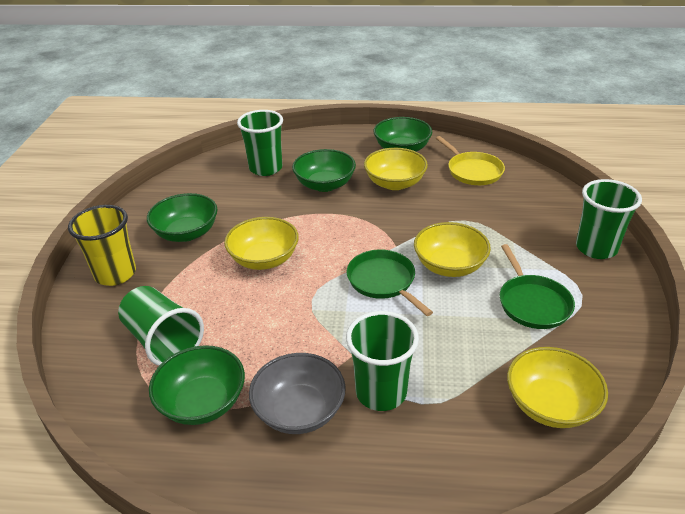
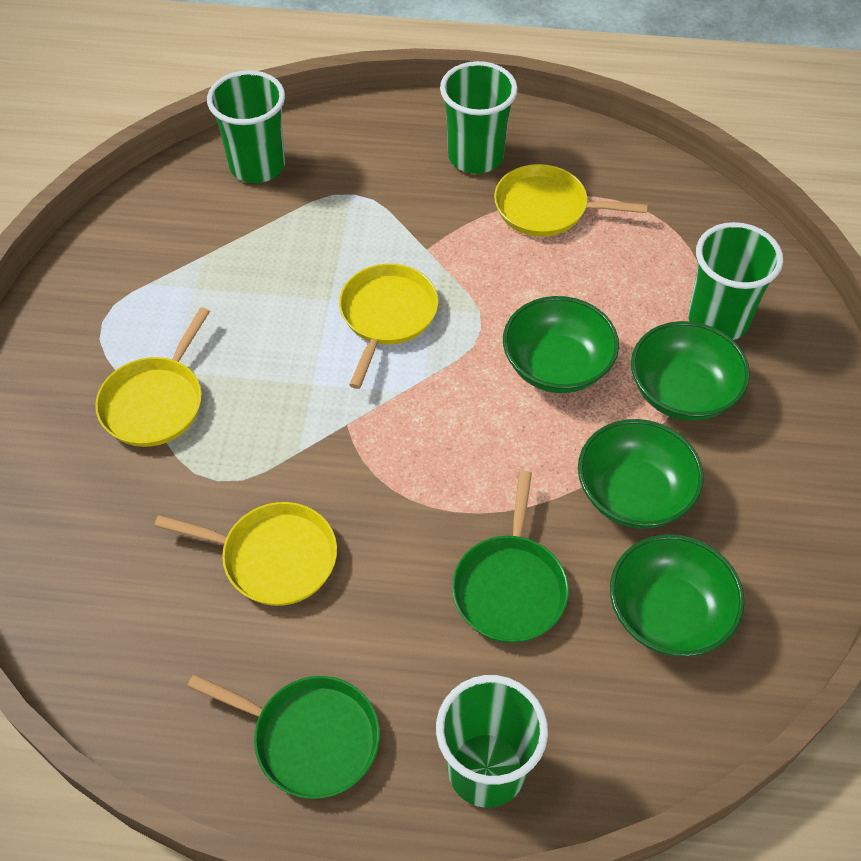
grey bowl: [249,353,346,434] = 1 -> none = 0
yellow bowl: [224,217,299,270] [364,148,428,190] [414,222,491,277] [507,347,608,428] = 4 -> none = 0
yellow cup: [68,205,136,286] = 1 -> none = 0
yellow pan: [436,136,505,185] = 1 -> [95,307,210,447] [154,502,337,606] [339,264,438,389] [494,164,648,237] = 4

